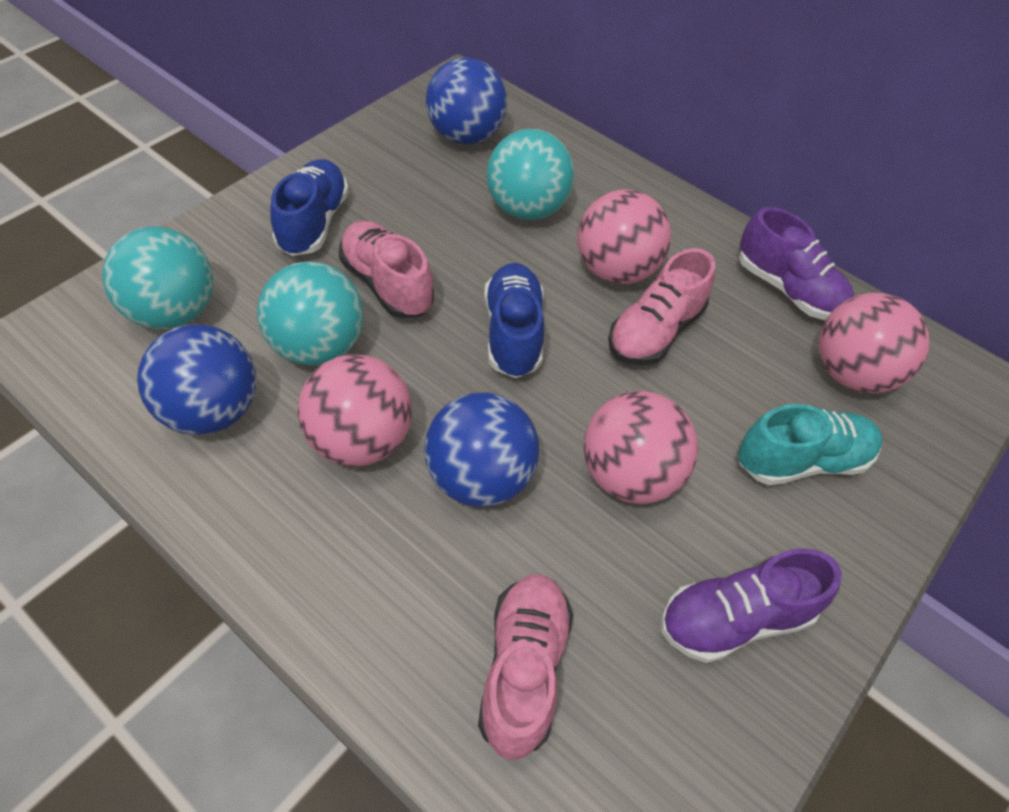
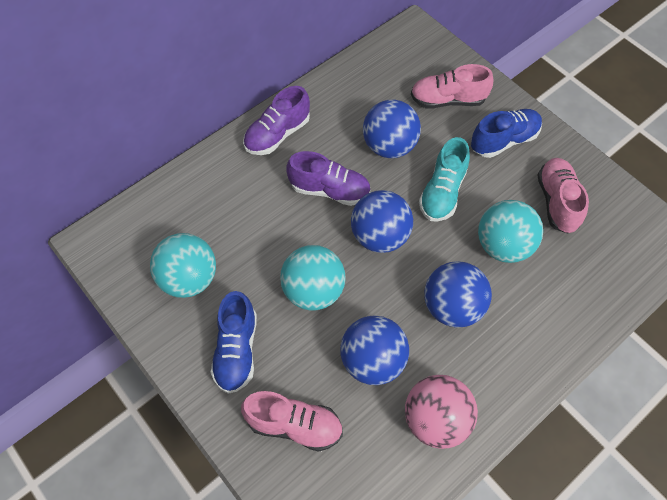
blue ball: [137,324,256,435] [424,393,539,507] [426,58,507,145] = 3 -> [340,315,409,385] [351,190,413,253] [363,100,421,158] [424,261,492,328] = 4
pink ball: [298,354,412,467] [577,190,671,284] [584,391,698,504] [819,293,929,393] = 4 -> [405,375,478,449] = 1

